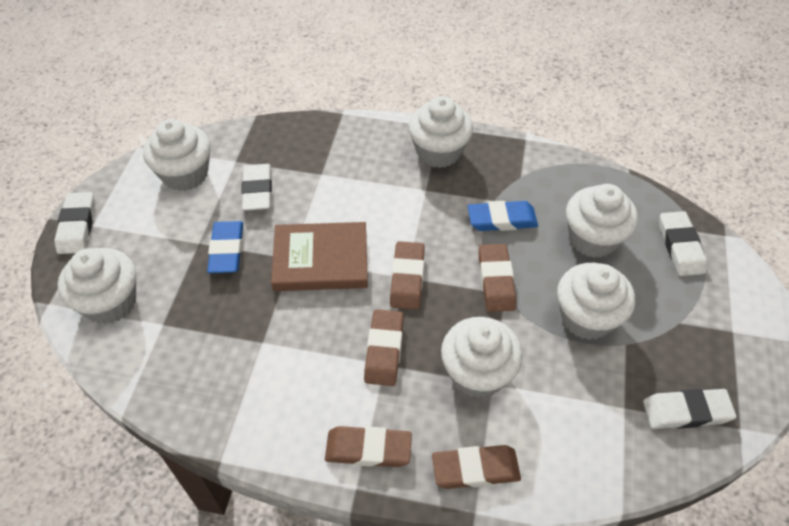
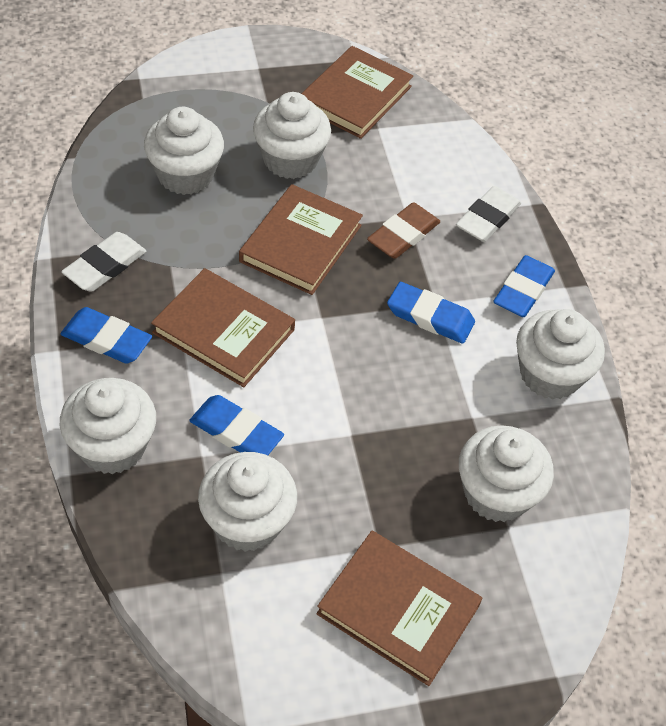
blue eraser: [207,221,243,273] [468,201,538,231] = 2 -> [60,307,152,364] [189,395,284,455] [387,282,475,344] [493,255,555,317] = 4
brown book: [271,222,368,291] = 1 -> [151,268,295,387] [239,184,363,295] [301,46,413,139] [316,531,482,686] = 4
brown eraser: [325,426,412,467] [364,309,404,386] [390,241,425,310] [432,445,521,489] [479,244,516,312] = 5 -> [367,202,441,259] = 1
white eraser: [54,192,95,254] [241,164,272,211] [643,389,736,429] [659,211,707,276] = 4 -> [61,232,147,292] [456,186,521,242] = 2

